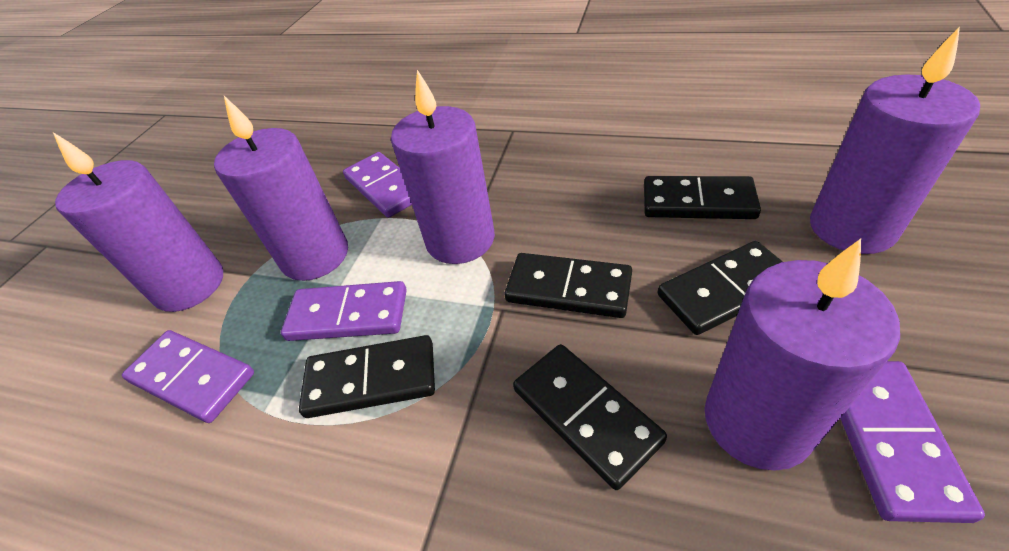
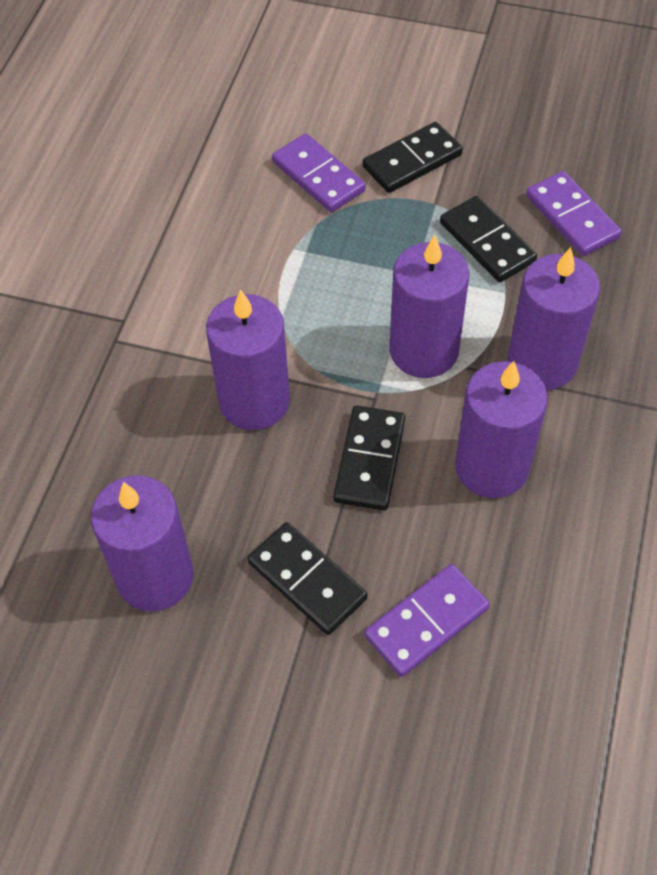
black domino: [299,335,435,418] [505,253,632,318] [513,344,667,490] [644,176,761,219] [658,241,783,335] = 5 -> [247,522,367,635] [333,406,405,511] [362,122,463,193] [440,196,537,282] = 4
purple domino: [122,330,254,423] [281,281,407,341] [343,152,412,218] [840,361,985,523] = 4 -> [272,133,366,212] [364,564,490,677] [526,171,622,256] = 3

